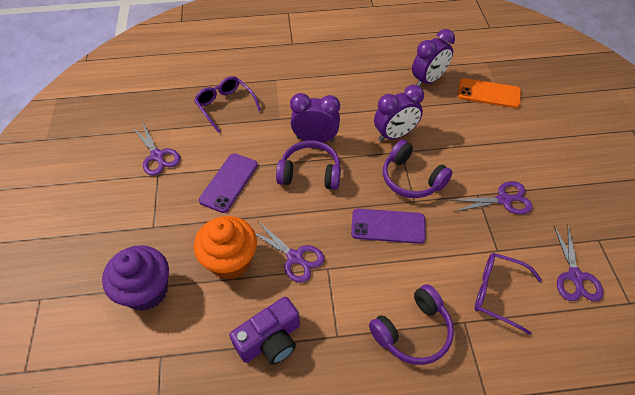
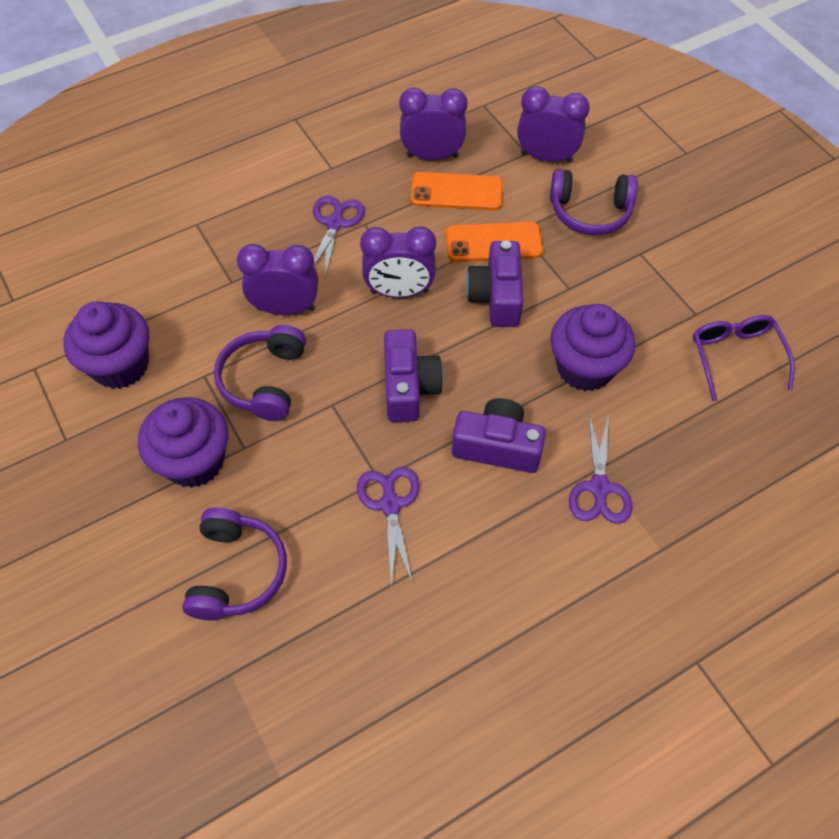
orange cupcake: [194,216,257,279] = 1 -> none = 0
orange phone: [458,78,521,108] = 1 -> [410,172,503,210] [446,222,543,262] = 2
purple camera: [229,297,300,365] = 1 -> [384,329,443,422] [452,398,546,473] [466,241,523,327] = 3
purple clock: [290,93,340,143] [374,85,424,142] [412,29,455,86] = 3 -> [237,244,318,315] [360,226,436,298] [399,88,468,160] [517,86,590,163] = 4
purple cupcake: [102,245,169,311] = 1 -> [63,301,149,389] [138,397,229,488] [550,304,635,391] = 3
purple glasses: [194,76,261,133] [475,253,542,335] = 2 -> [693,315,795,402] = 1
purple phone: [199,153,258,213] [351,209,426,244] = 2 -> none = 0
purple scissors: [132,121,180,176] [255,221,325,283] [450,181,533,214] [554,226,603,301] = 4 -> [313,196,365,278] [357,467,419,588] [569,414,632,524] = 3

